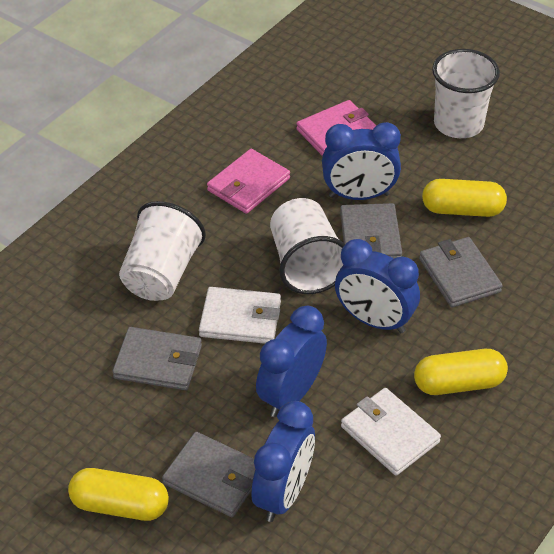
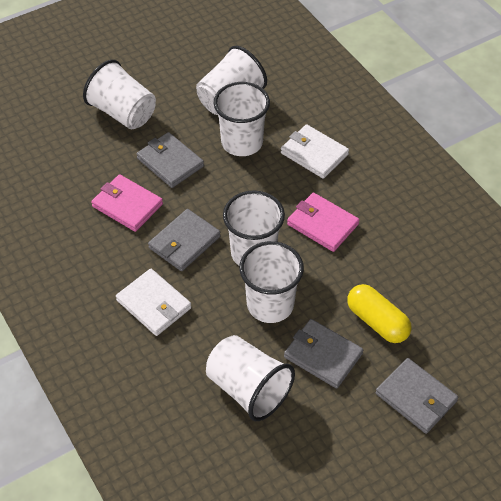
blue clock: [251,401,315,522] [256,306,327,417] [322,122,401,200] [335,239,420,333] = 4 -> none = 0
white cup: [119,201,206,301] [270,198,345,294] [432,49,500,138] = 3 -> [83,60,156,129] [196,46,267,115] [206,335,295,421] [214,82,270,156] [223,190,285,266] [239,241,304,323] = 6
yellow capsule: [68,468,169,521] [414,349,508,395] [422,179,507,217] = 3 -> [347,284,412,343] = 1

